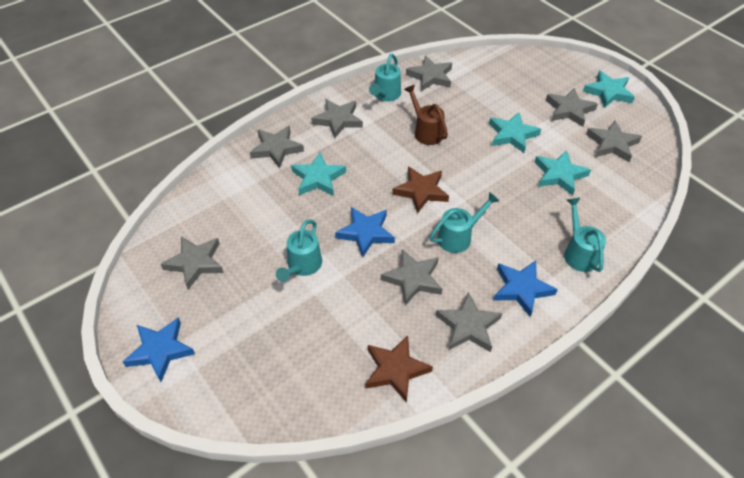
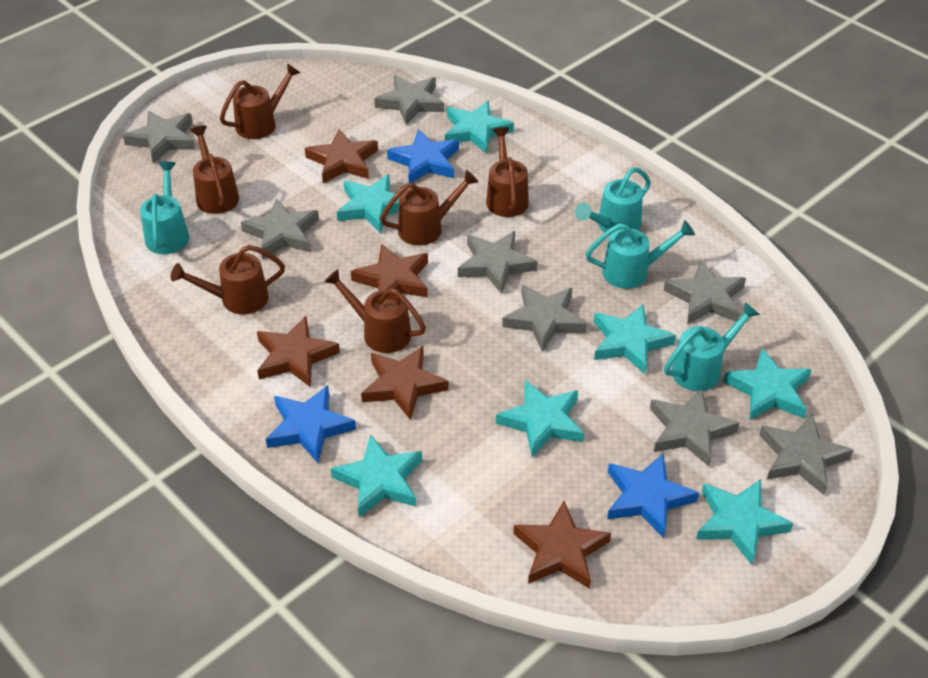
brown star: [365,335,433,403] [392,167,449,214] = 2 -> [257,316,340,387] [305,129,378,183] [351,244,428,297] [361,346,449,420] [513,501,611,589] = 5
brown watering can: [404,85,448,145] = 1 -> [171,245,285,314] [190,125,239,214] [220,63,301,139] [324,269,426,353] [380,170,478,246] [486,127,529,217] = 6
turquoise star: [291,153,346,196] [489,112,541,153] [534,150,591,196] [583,71,635,108] = 4 -> [331,434,422,517] [337,174,400,233] [445,101,514,154] [496,380,584,457] [594,304,676,374] [696,479,793,565] [723,348,812,420] = 7

